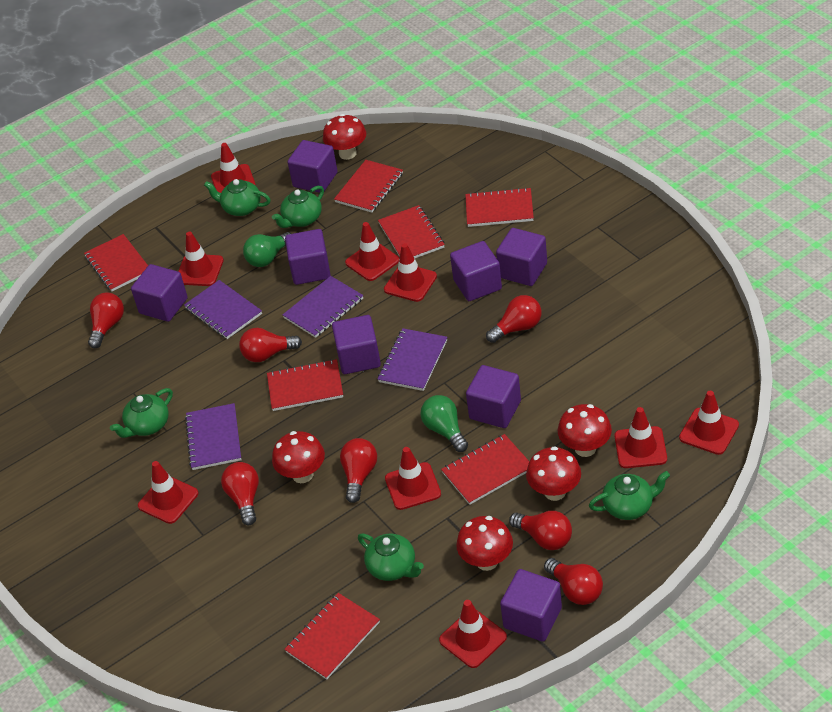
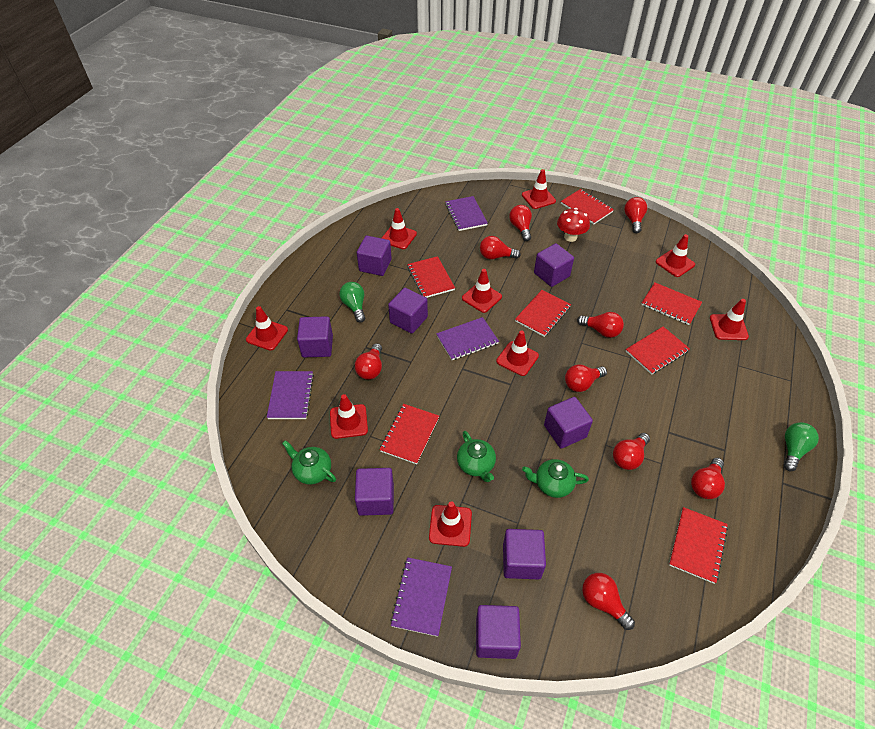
green teapot: [110,388,173,438] [204,179,271,216] [272,186,324,228] [358,533,424,581] [589,471,670,520] = 5 -> [282,440,336,484] [457,431,496,482] [522,459,589,498] = 3
red light bulb: [88,292,124,348] [221,462,259,525] [239,328,302,362] [340,438,377,503] [486,295,542,343] [509,511,572,550] [544,558,603,605] = 7 -> [355,343,382,380] [480,236,521,259] [509,205,532,241] [565,365,607,392] [577,312,624,338] [582,573,635,630] [613,433,650,470] [624,197,647,233] [691,458,725,499] = 9
red mushroom: [272,431,325,483] [323,114,366,160] [456,516,513,571] [526,446,581,501] [558,404,612,457] = 5 -> [557,208,590,242] = 1

